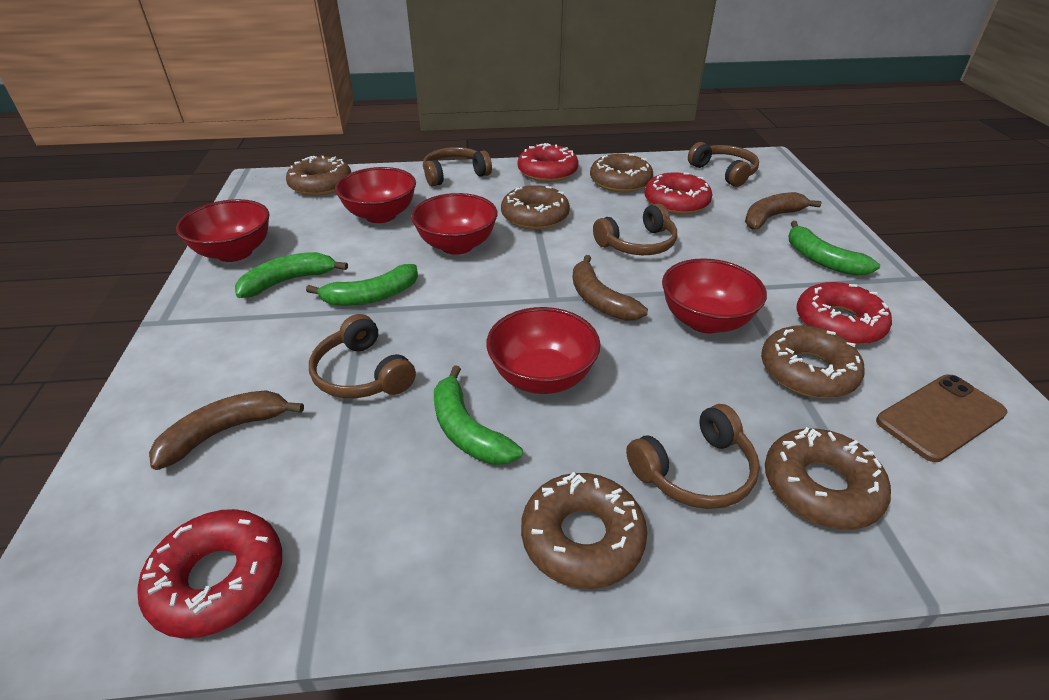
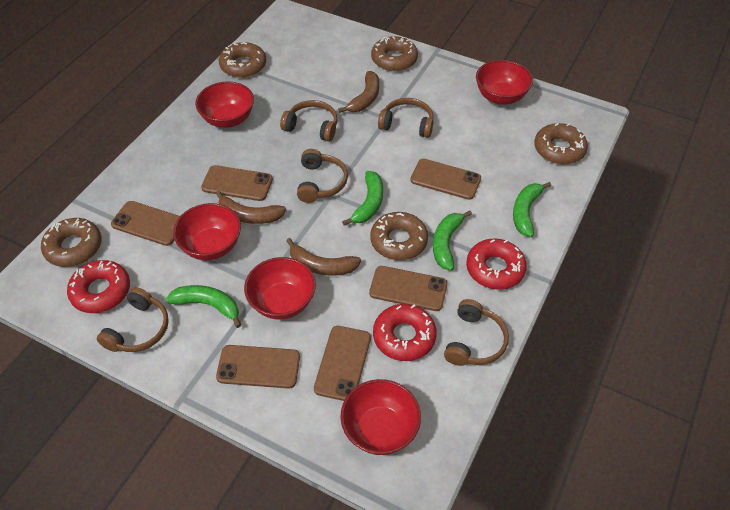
brown donut: [286,156,351,196] [501,185,570,230] [521,472,647,589] [590,154,653,193] [761,325,865,398] [765,427,891,529] = 6 -> [41,218,101,267] [219,42,266,78] [370,212,428,260] [371,36,418,71] [534,123,588,164] = 5
brown phone: [876,375,1007,462] = 1 -> [111,201,180,246] [201,165,273,201] [216,345,300,389] [314,326,371,401] [369,266,447,311] [410,159,481,200] = 6
red donut: [137,509,282,639] [517,143,579,182] [644,172,712,214] [796,282,892,345] = 4 -> [67,260,130,313] [373,304,437,361] [466,238,527,290] = 3

